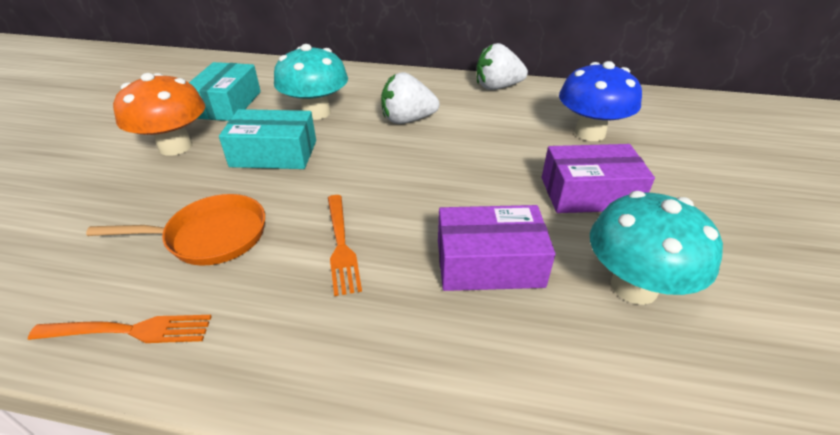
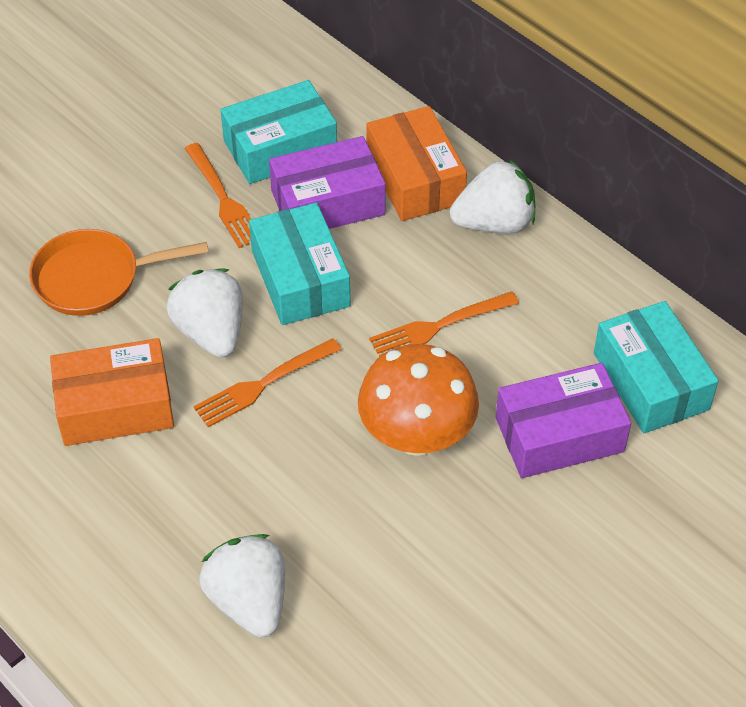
blue mushroom: [559,61,642,141] = 1 -> none = 0
orange box: none = 0 -> [50,338,174,446] [367,106,467,221] = 2
orange fork: [28,315,212,343] [328,195,362,296] = 2 -> [184,143,251,248] [193,338,342,427] [369,291,519,357] = 3
turquoise box: [189,62,261,121] [219,109,316,169] = 2 -> [221,80,337,184] [249,202,350,325] [594,301,718,433] = 3
turquoise mushroom: [274,44,348,120] [590,191,723,305] = 2 -> none = 0
white strawberry: [381,72,439,124] [477,43,528,90] = 2 -> [167,269,243,358] [199,534,285,637] [450,159,535,234] = 3

